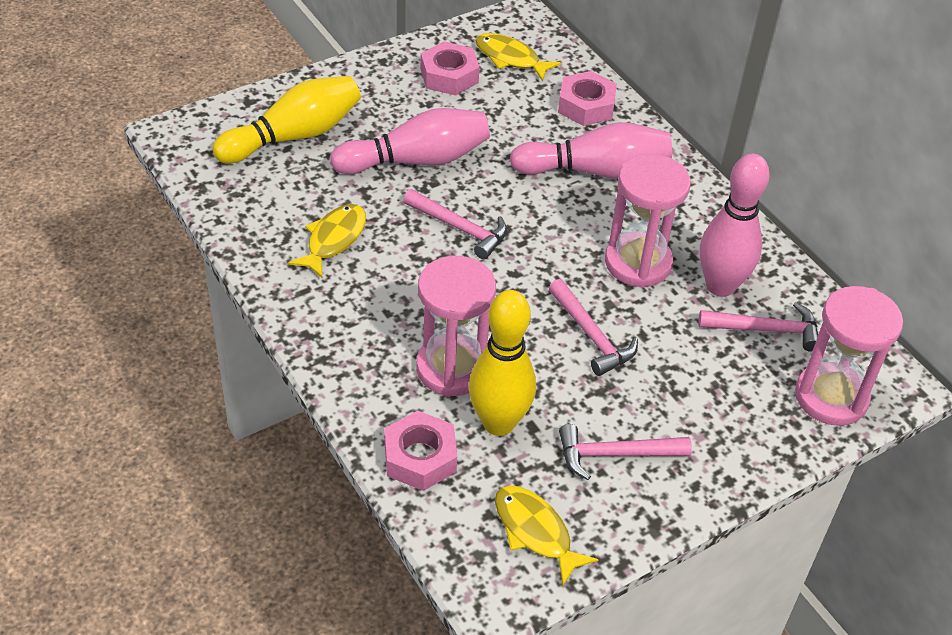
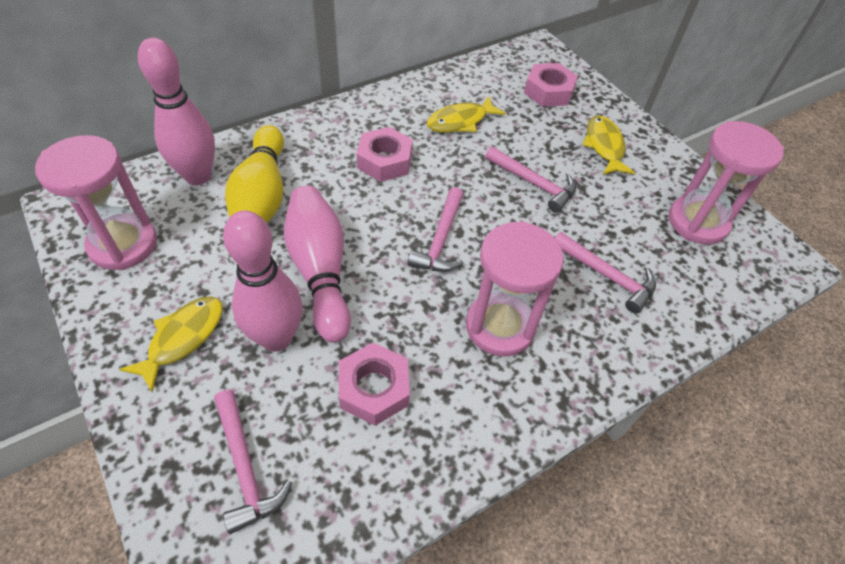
yellow bowling pin: [212,76,361,163] [469,290,536,436] = 2 -> [225,125,284,223] = 1

